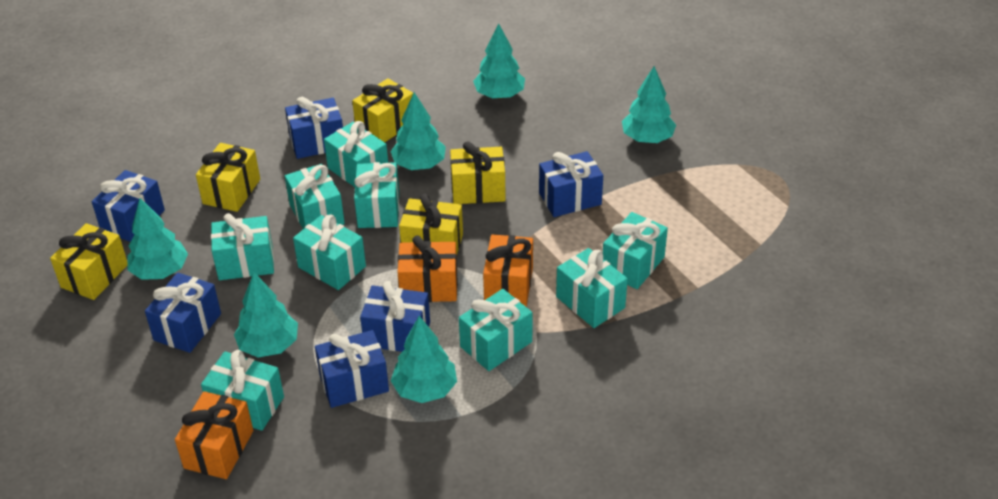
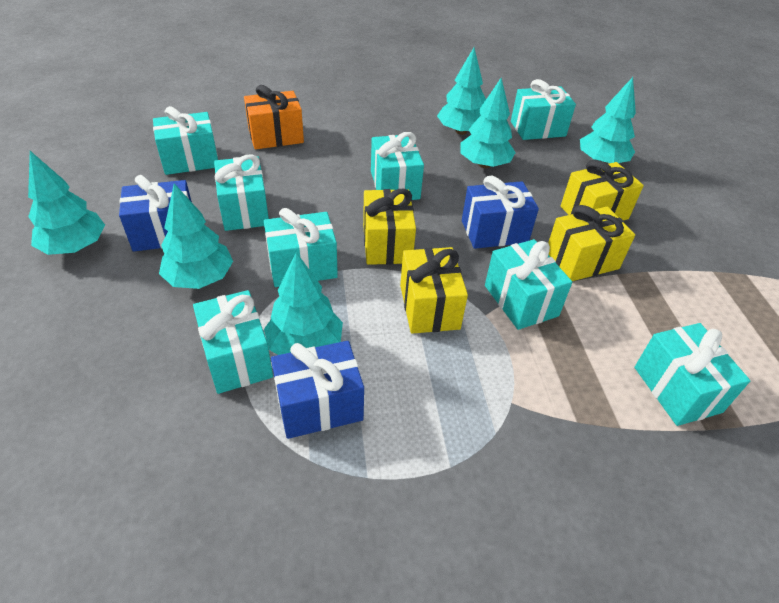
blue gift: [92,170,165,242] [145,272,221,353] [285,97,343,159] [315,330,389,408] [360,281,430,352] [539,151,603,217] = 6 -> [119,175,192,252] [271,341,364,439] [462,176,539,249] = 3
orange gift: [175,391,253,479] [398,235,458,302] [483,234,533,306] = 3 -> [244,85,304,149] = 1
turquoise gift: [201,350,284,431] [211,213,274,280] [285,164,345,229] [293,215,366,290] [324,121,388,187] [354,162,399,228] [459,289,533,371] [556,248,628,328] [603,212,668,289] = 9 -> [153,106,218,175] [193,290,273,394] [214,154,269,231] [264,208,338,287] [371,132,424,200] [485,239,572,330] [511,79,576,140] [634,323,750,426] = 8
yellow gift: [50,223,128,300] [196,143,260,212] [352,78,413,142] [399,193,463,256] [450,141,506,204] = 5 -> [363,189,416,265] [400,247,468,334] [548,205,635,281] [560,160,644,221] = 4

